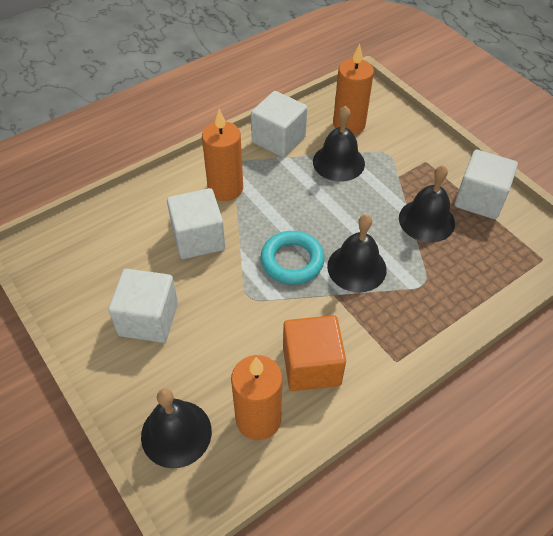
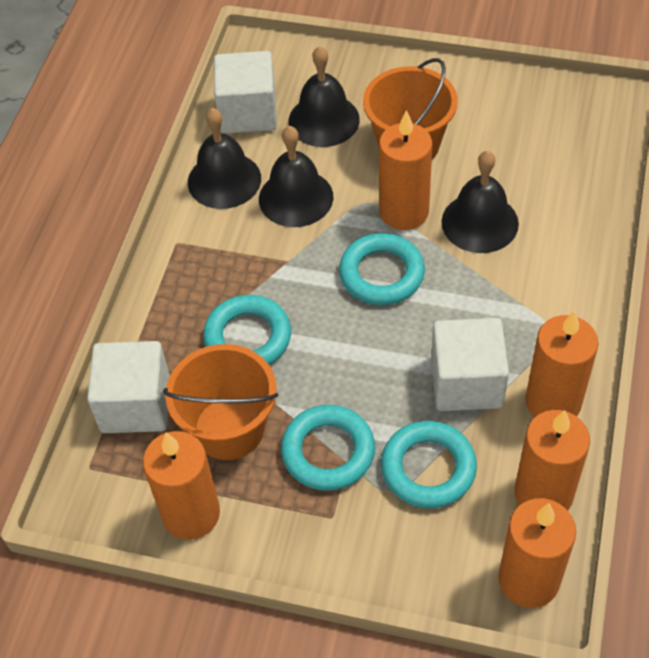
orange bucket: none = 0 -> [163,344,278,460] [363,58,458,160] = 2
orange candle: [202,109,243,201] [231,355,283,440] [333,43,374,135] = 3 -> [143,431,220,540] [379,110,432,230] [498,498,576,608] [514,410,590,510] [525,311,598,417] = 5
orange cube: [283,315,346,391] = 1 -> none = 0
turquoise ring: [260,231,325,285] = 1 -> [203,295,291,365] [281,405,375,491] [339,233,425,305] [381,421,477,508] = 4
white cube: [108,269,178,343] [167,188,225,259] [251,91,307,158] [454,149,518,219] = 4 -> [87,341,170,433] [214,51,277,134] [431,318,509,411] = 3

